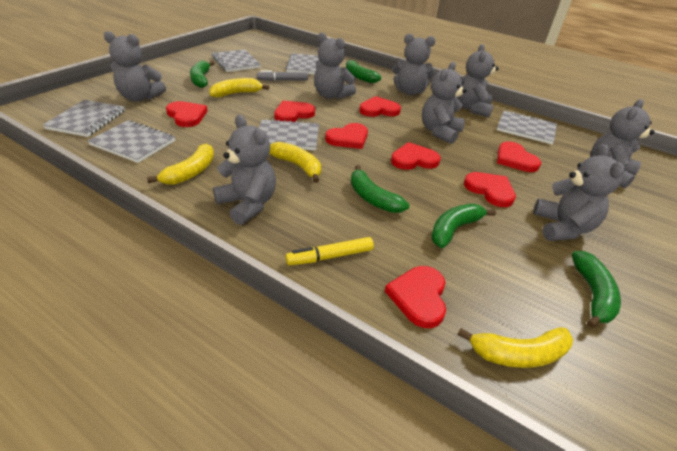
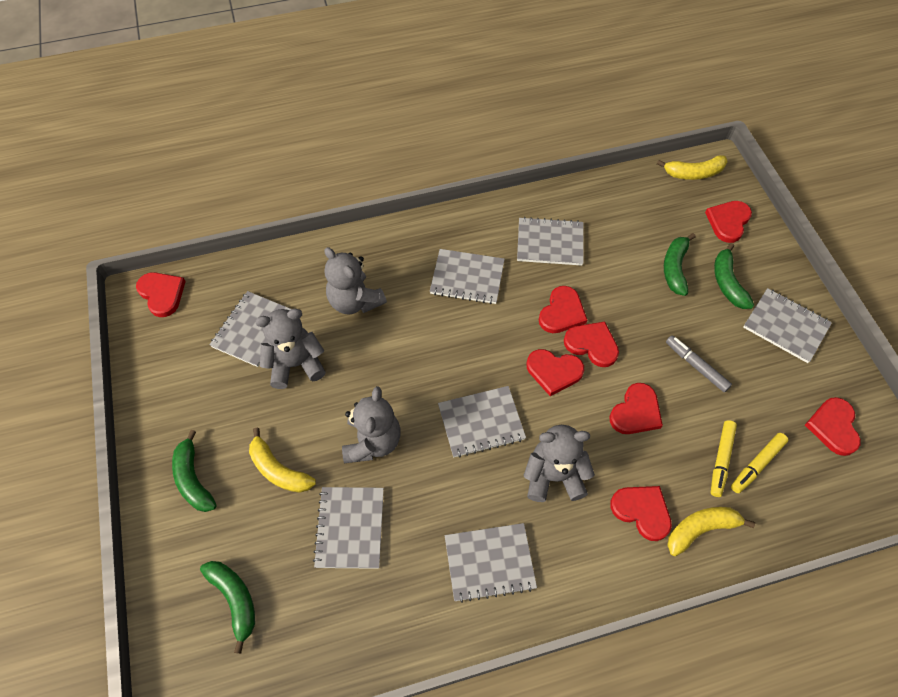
green banana: [190,61,215,88] [346,59,381,83] [351,165,410,213] [431,204,496,248] [572,251,621,328] = 5 -> [172,430,217,512] [200,561,255,654] [664,233,696,296] [714,243,754,309] = 4
grey notebook: [43,100,125,137] [88,120,175,163] [212,49,261,72] [259,119,319,150] [286,53,320,75] [497,110,557,144] = 6 -> [209,291,291,367] [313,487,384,569] [430,249,505,304] [438,386,526,458] [445,523,537,603] [517,217,584,266] [743,288,832,363] = 7
grey teddy bear: [104,31,166,102] [213,115,276,225] [314,33,356,99] [392,34,436,95] [422,62,466,144] [457,44,499,117] [533,144,624,241] [590,99,655,189] = 8 -> [255,309,326,389] [324,247,387,314] [342,386,401,463] [524,425,595,502] = 4
yellow banana: [147,143,214,185] [209,78,269,97] [269,142,321,183] [457,327,573,368] = 4 -> [249,428,316,493] [657,155,728,180] [667,507,755,556] = 3
yellow marker: [286,237,374,266] = 1 -> [711,420,737,497] [731,433,788,493] = 2

